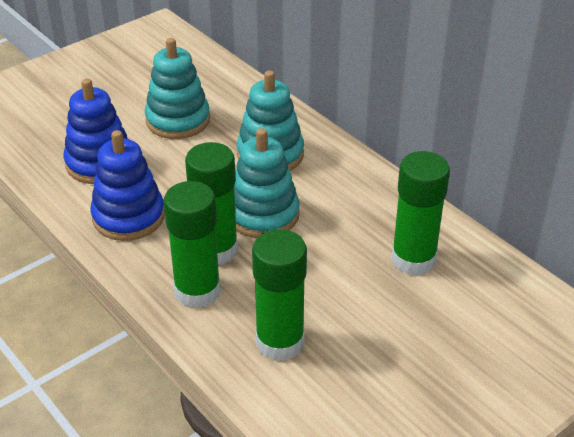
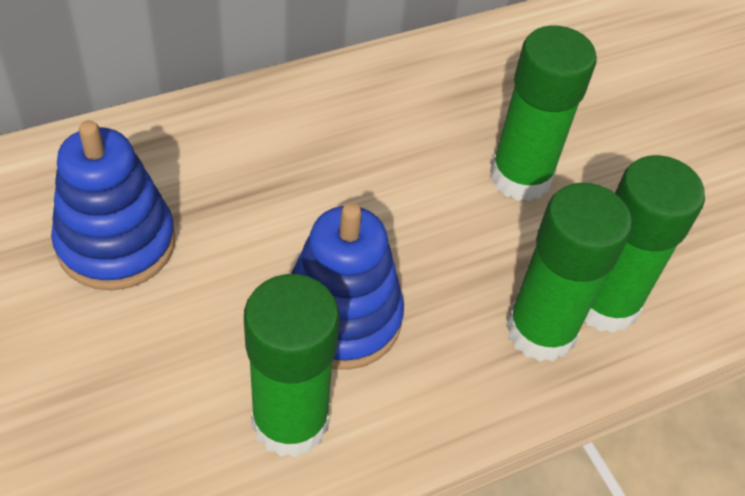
turquoise stacking toy: [145,38,210,139] [234,128,299,238] [237,70,304,171] = 3 -> none = 0

